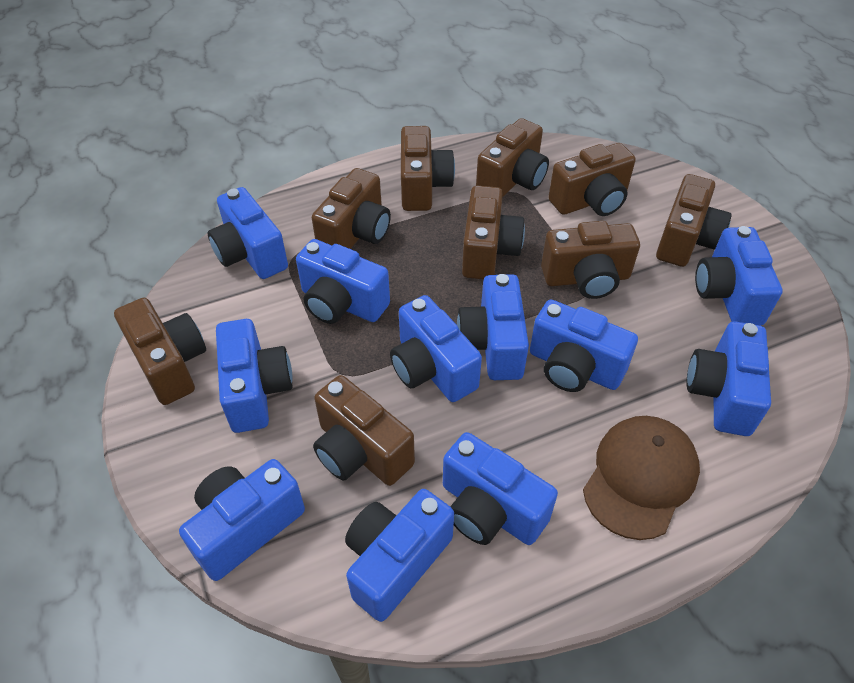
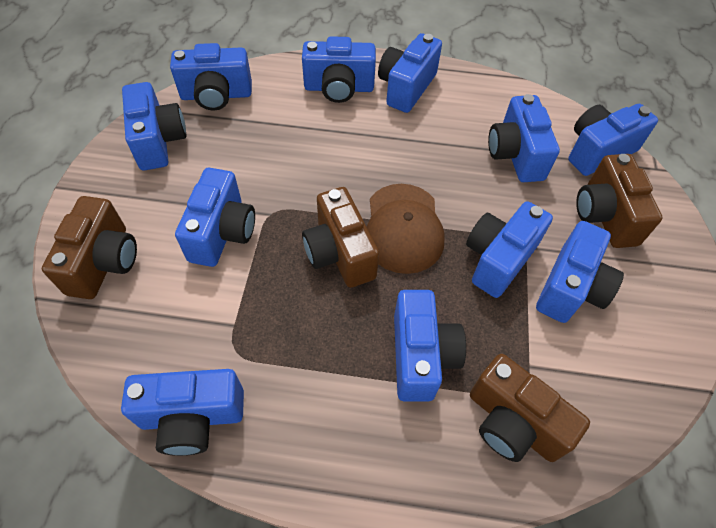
brown camera: [114,298,206,405] [312,168,391,249] [313,375,415,486] [401,126,455,211] [462,186,525,279] [476,118,549,197] [541,221,640,299] [548,143,636,216] [656,174,732,267] = 9 -> [42,196,137,299] [302,187,379,288] [470,354,590,462] [576,154,662,248] = 4

